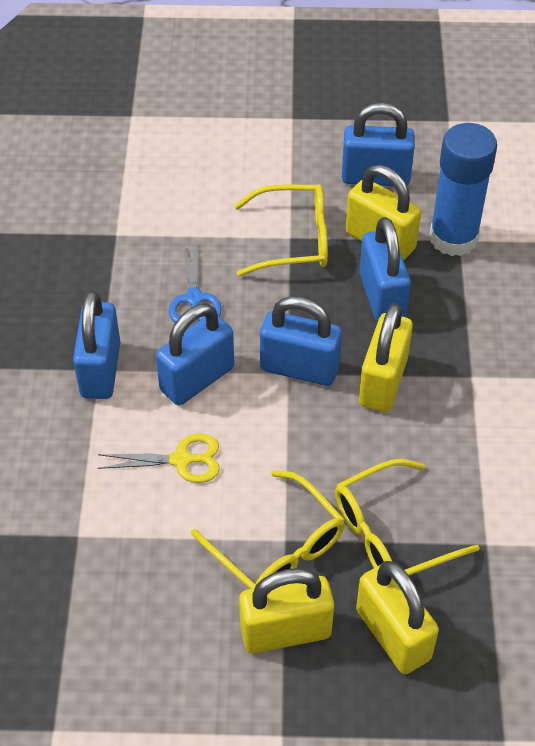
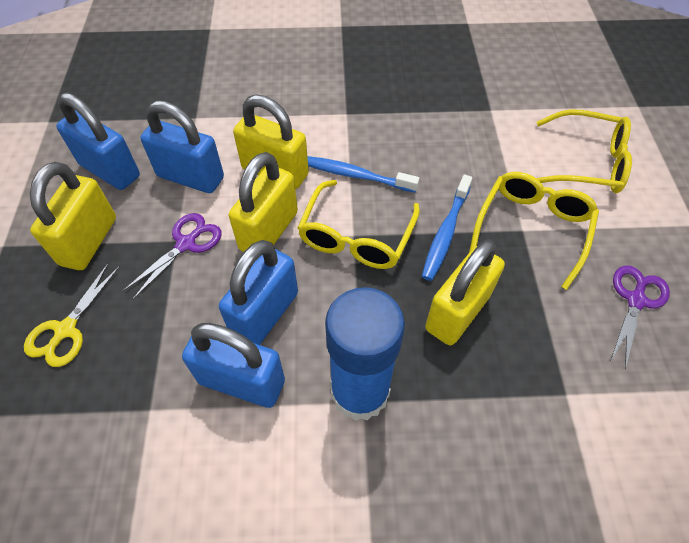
blue padlock: [73,290,120,399] [156,304,234,405] [260,296,342,386] [342,103,415,186] [359,217,411,323] = 5 -> [56,92,140,190] [141,100,224,193] [182,323,285,408] [219,240,298,345] = 4
blue scissors: [169,242,222,323] = 1 -> none = 0
blue toothbrush: none = 0 -> [308,156,420,193] [422,174,472,281] = 2
purple scissors: none = 0 -> [123,213,222,299] [610,265,670,369] = 2

